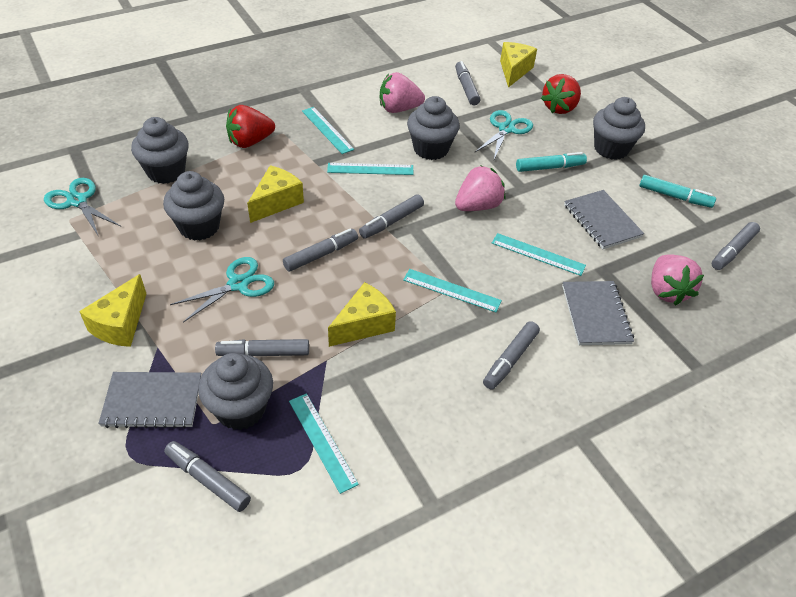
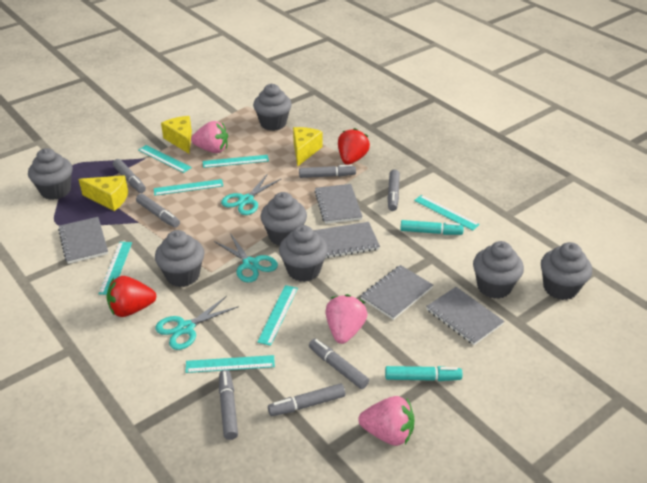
grey cupcake: [131,117,189,184] [163,171,224,241] [198,353,273,430] [407,96,460,160] [593,97,645,160] = 5 -> [28,148,73,200] [155,230,205,287] [253,84,292,131] [260,192,307,246] [279,225,328,282] [473,241,524,299] [541,242,592,300] = 7
grey notebook: [98,372,201,429] [562,281,634,345] [564,190,644,249] = 3 -> [58,217,108,264] [314,184,363,224] [314,222,380,258] [361,265,433,320] [426,287,504,345] = 5
turquoise ruler: [289,393,359,494] [302,107,354,154] [327,163,414,175] [403,269,502,312] [492,233,586,276] = 5 -> [99,242,132,295] [138,145,192,173] [154,179,223,196] [185,355,275,373] [203,155,269,168] [257,285,298,346] [414,195,480,231] = 7
yellow cheese: [79,274,146,347] [247,165,304,223] [328,282,396,347] [500,42,537,88] = 4 -> [79,175,128,211] [161,116,192,154] [293,127,322,166] = 3

